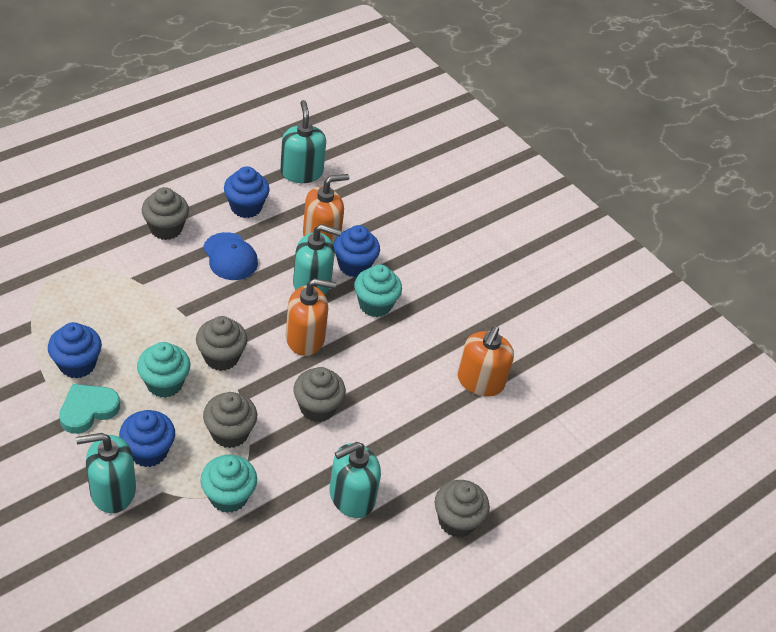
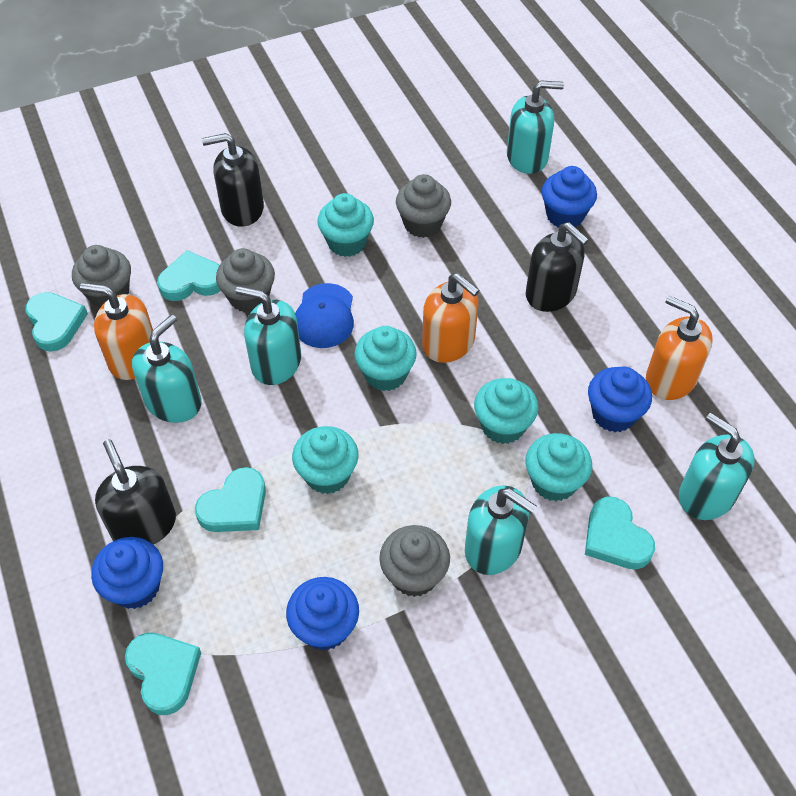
black soap dispenser: none = 0 -> [95,439,176,545] [202,133,264,227] [526,222,589,312] = 3
grey cupcake: [142,187,189,240] [196,316,248,371] [203,392,257,448] [294,367,346,422] [435,480,490,537] = 5 -> [72,245,131,308] [216,248,275,313] [379,525,450,597] [396,174,451,238] = 4
turquoise cupcake: [137,342,190,398] [200,455,257,513] [354,264,402,317] = 3 -> [292,426,359,494] [317,193,374,257] [354,326,417,391] [474,378,538,444] [525,433,592,501] = 5
turquoise heart: [59,384,120,434] = 1 -> [26,292,88,352] [125,633,201,715] [157,250,221,301] [195,467,266,532] [585,497,655,569] = 5
turquoise soap dispenser: [76,433,136,513] [280,100,326,183] [293,224,342,295] [330,442,381,518] = 4 -> [132,314,202,423] [236,286,301,385] [465,485,536,575] [507,80,564,174] [679,413,755,520] = 5

